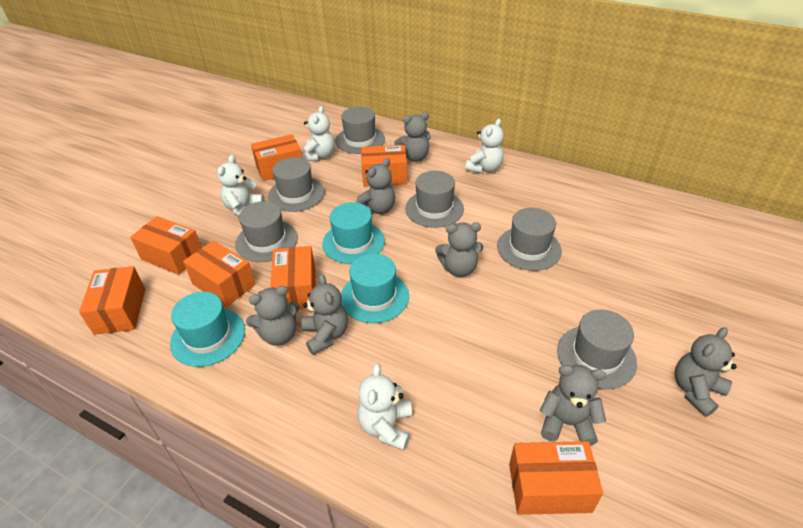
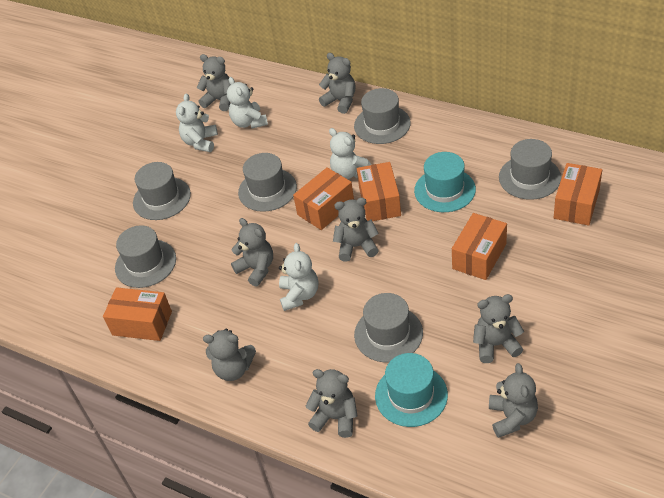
grey teddy bear: [246,286,300,345] [301,274,348,355] [356,158,395,215] [394,112,431,162] [435,222,483,277] [540,365,606,446] [675,327,737,417] = 7 -> [196,54,231,111] [203,328,256,381] [231,218,273,287] [305,369,357,438] [319,53,356,114] [333,198,379,262] [473,294,524,363] [489,363,538,438] = 8
orange box: [79,266,145,335] [130,216,202,275] [183,240,256,307] [251,134,302,181] [270,246,316,309] [361,145,407,186] [509,441,603,515] = 7 -> [103,287,172,341] [293,167,354,230] [357,162,401,221] [452,213,507,280] [554,163,602,226] = 5
turquoise hat: [170,292,245,367] [322,202,385,264] [341,254,409,323] = 3 -> [375,353,448,427] [414,152,476,212] = 2

